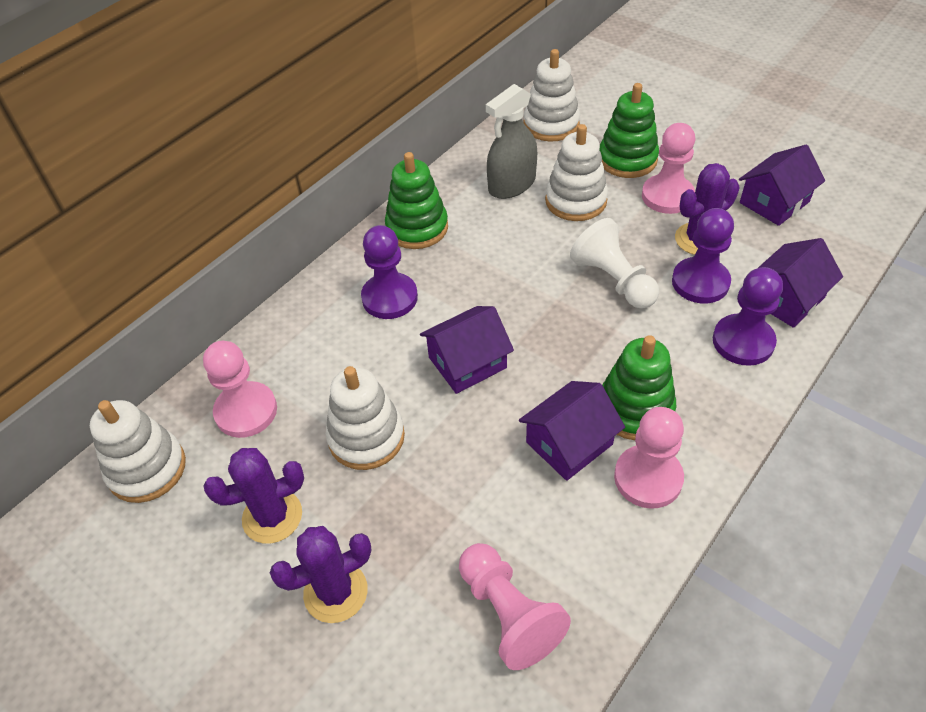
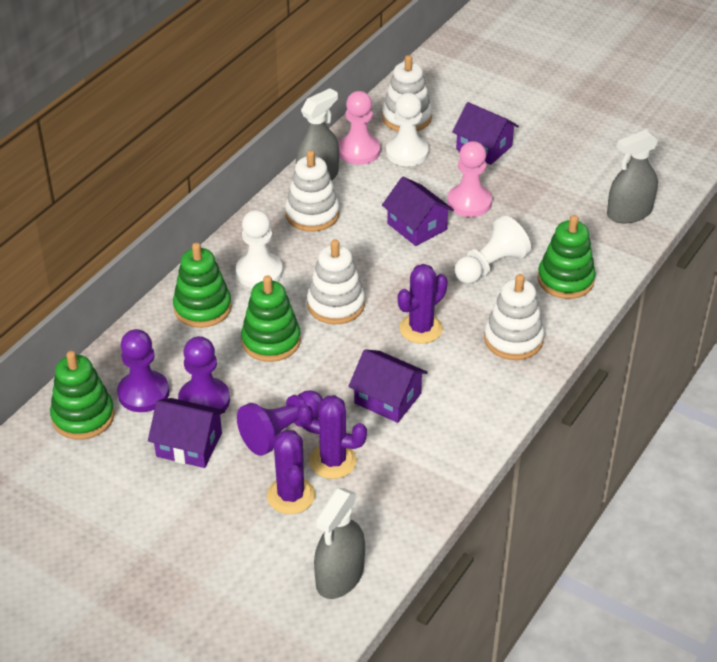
green stacking toy: [385,152,448,249] [599,83,659,178] [602,335,676,440] = 3 -> [50,351,115,440] [173,243,232,328] [241,275,301,362] [537,215,596,299] = 4
grey spray bottle: [486,84,537,199] = 1 -> [296,88,339,181] [314,488,365,599] [607,129,659,224] = 3
pink pawn: [203,341,277,438] [459,543,571,670] [614,407,684,509] [642,123,695,214] = 4 -> [338,91,380,165] [447,141,492,217] = 2
white pawn: [570,218,659,309] = 1 -> [236,210,283,288] [386,93,429,166] [455,215,531,284] = 3

